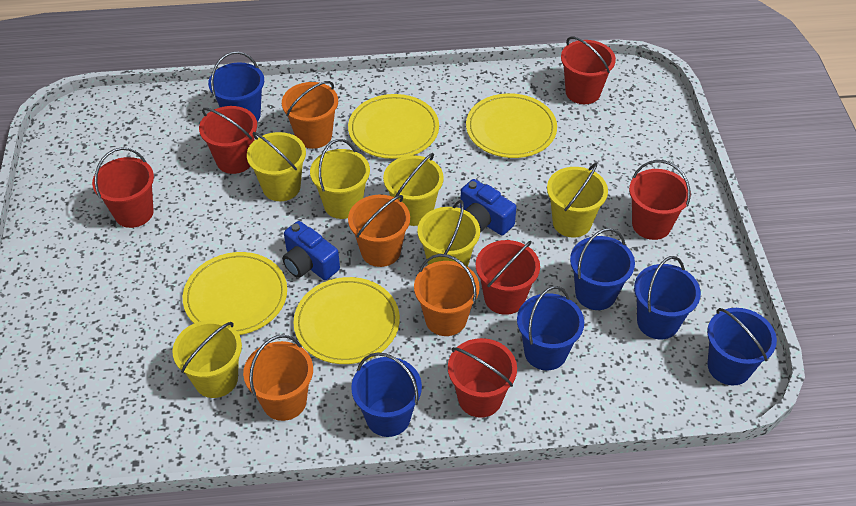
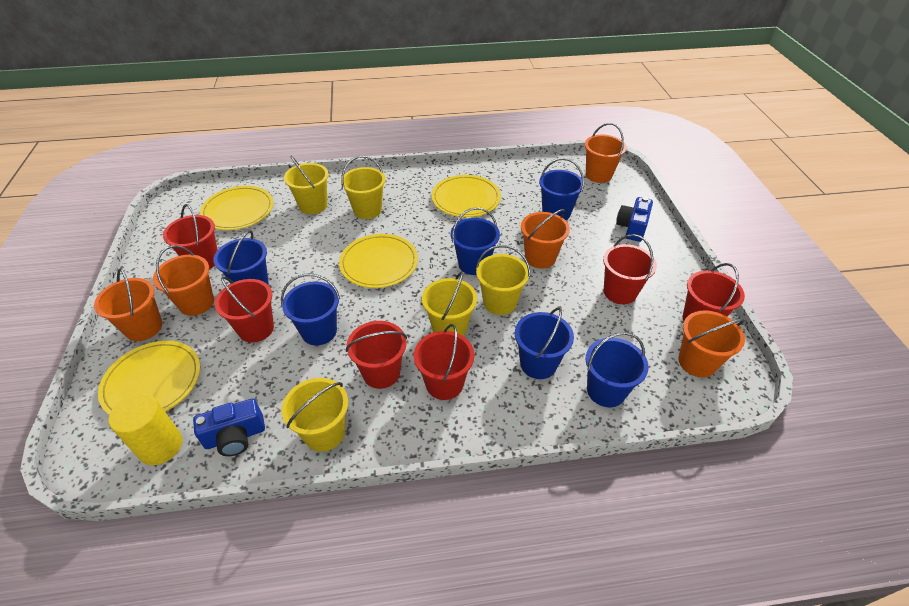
orange bucket: [243,335,313,421] [282,81,338,149] [348,195,410,267] [414,254,480,336] = 4 -> [94,268,162,341] [153,245,214,316] [521,209,570,269] [585,123,627,183] [679,310,745,378] = 5
yellow bucket: [172,320,242,398] [247,132,306,201] [310,139,370,219] [383,153,444,226] [417,200,480,267] [547,163,608,238] = 6 -> [281,378,348,452] [284,156,329,214] [341,156,386,219] [422,271,477,336] [476,245,530,315] = 5
yellow cylinder: none = 0 -> [108,393,182,465] = 1

